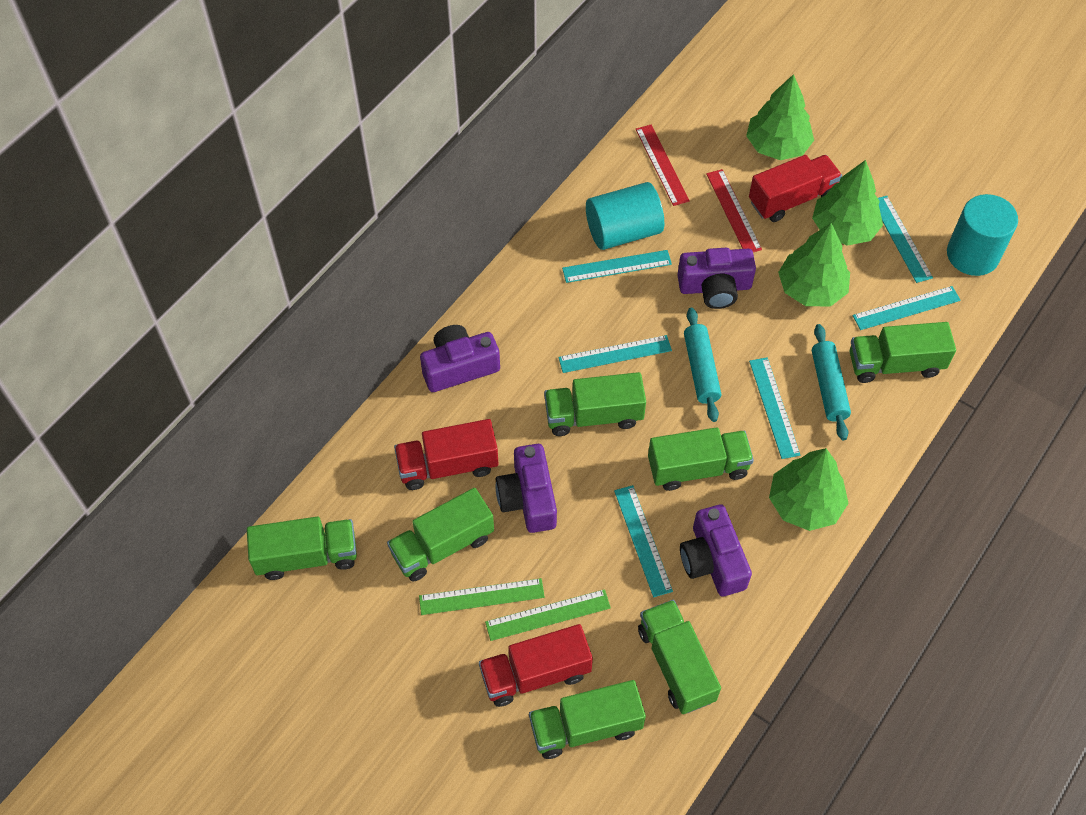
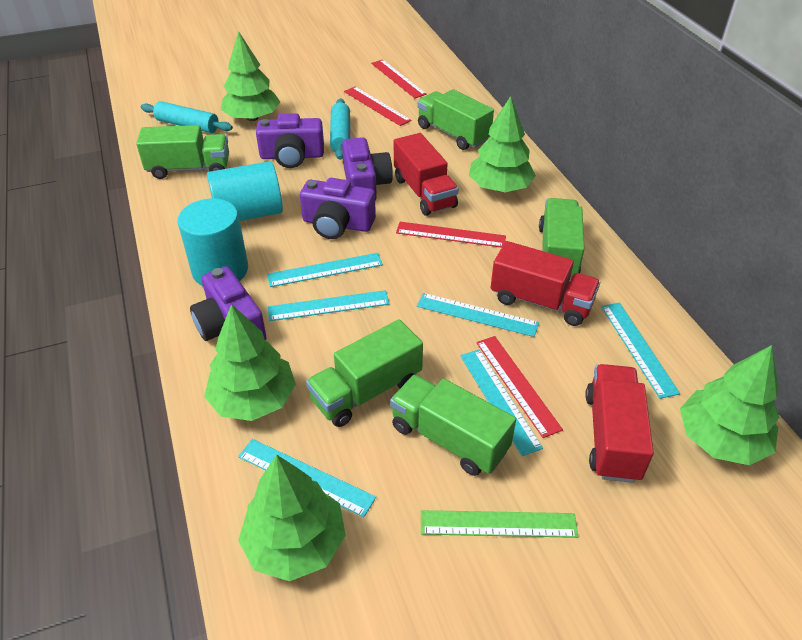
green ruler: [419,578,545,615] [485,589,611,641] = 2 -> [421,510,579,538] = 1
green tree: [746,74,814,160] [769,448,849,531] [778,223,850,306] [812,160,883,246] = 4 -> [204,304,296,421] [221,31,280,121] [238,454,346,581] [469,96,536,192] [680,345,780,465] = 5
green truck: [247,517,357,580] [387,488,494,582] [529,680,646,759] [544,372,646,436] [638,600,721,714] [648,427,754,491] [849,322,956,383] = 7 -> [136,125,229,179] [306,319,423,427] [390,375,516,476] [417,89,494,150] [539,198,585,280] = 5
red ruler: [636,125,690,206] [706,169,762,252] = 2 -> [344,87,411,126] [371,60,427,98] [396,222,506,248] [476,336,563,438] = 4

